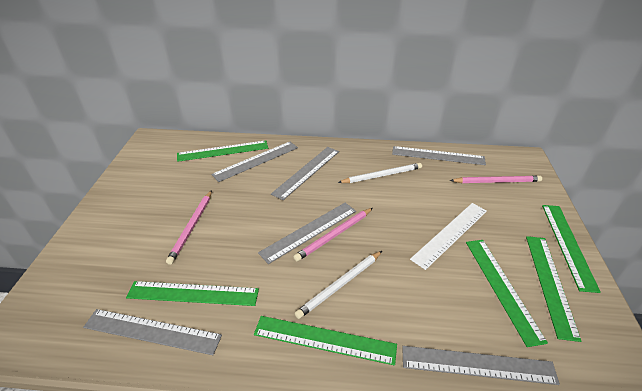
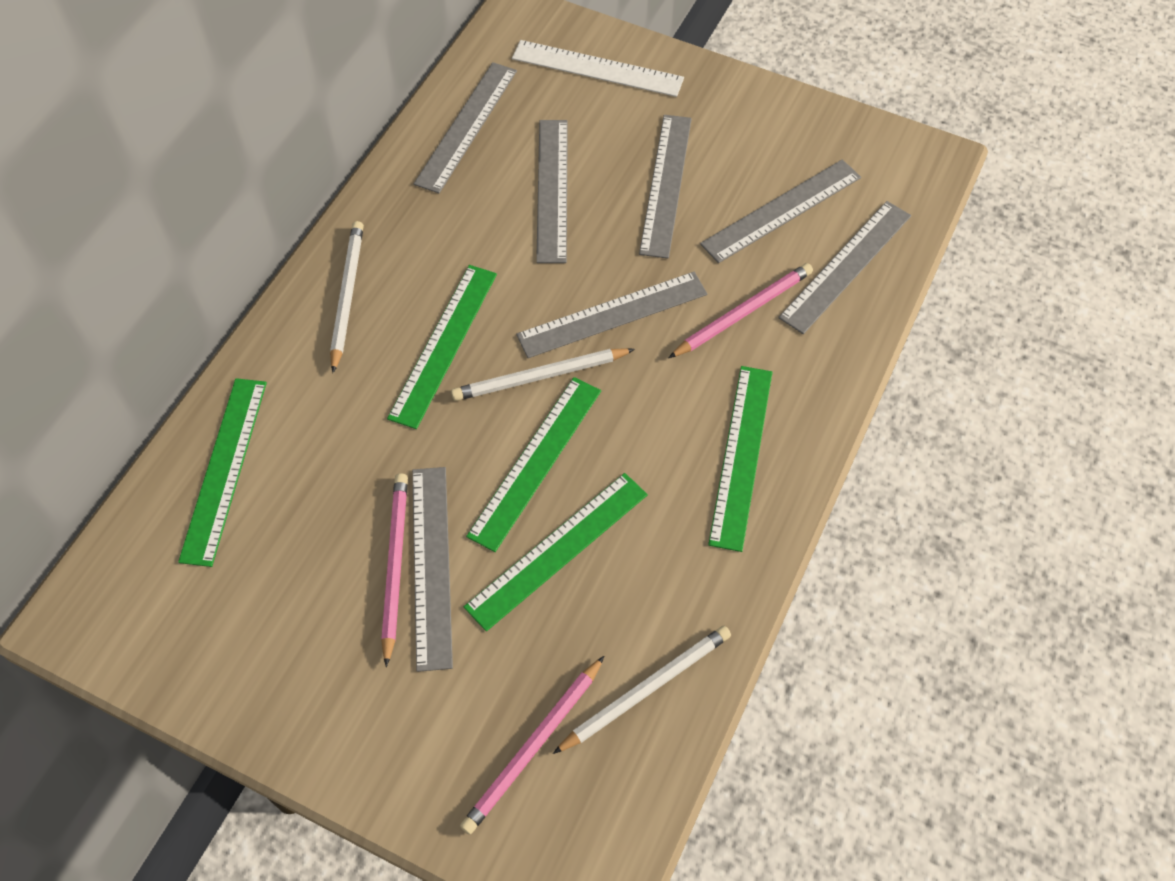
green ruler: [126,281,259,306] [177,140,268,162] [254,316,397,366] [466,240,548,347] [526,236,581,342] [542,205,601,293] = 6 -> [178,378,267,567] [387,265,497,429] [464,473,648,631] [466,377,601,552] [708,366,772,552] = 5
grey ruler: [83,309,222,355] [211,142,298,182] [258,203,356,264] [271,147,339,200] [392,146,486,165] [402,346,560,385] = 6 -> [412,467,453,672] [414,62,517,193] [516,272,707,358] [536,120,568,263] [639,115,692,259] [700,159,861,263] [778,201,911,334] = 7
white pencil: [295,251,382,319] [338,163,422,183] = 2 -> [330,221,364,373] [451,348,635,401] [553,626,731,754] = 3

